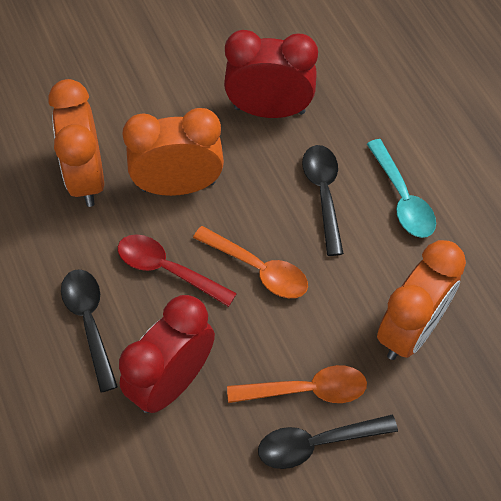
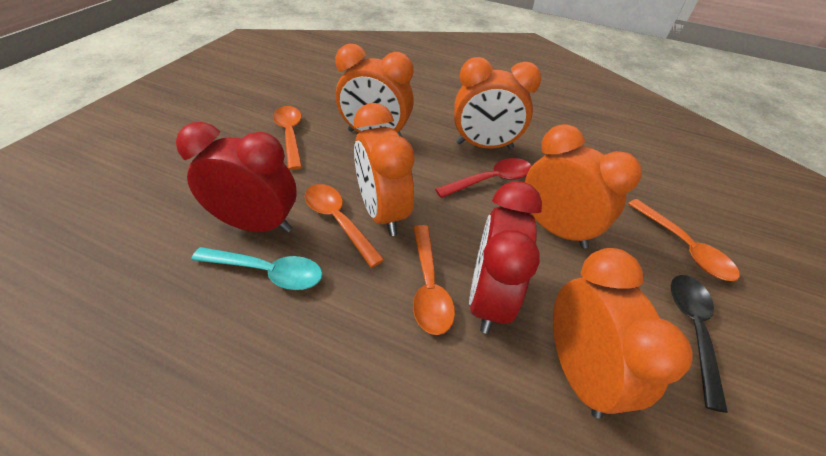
black spoon: [61,269,118,393] [258,415,398,469] [302,145,344,256] = 3 -> [671,275,728,413] = 1
orange clock: [48,79,104,207] [122,108,224,196] [377,240,466,360] = 3 -> [335,44,414,138] [354,103,415,236] [454,57,541,149] [525,124,642,249] [553,248,693,418] = 5
orange spoon: [193,226,308,298] [227,365,367,403] = 2 -> [273,106,302,170] [305,184,385,268] [413,225,455,335] [628,199,740,281] = 4

